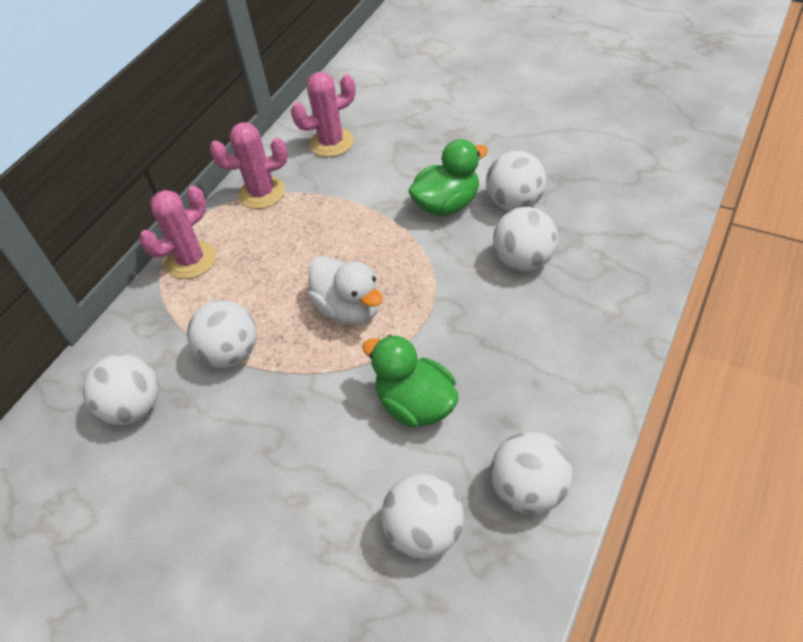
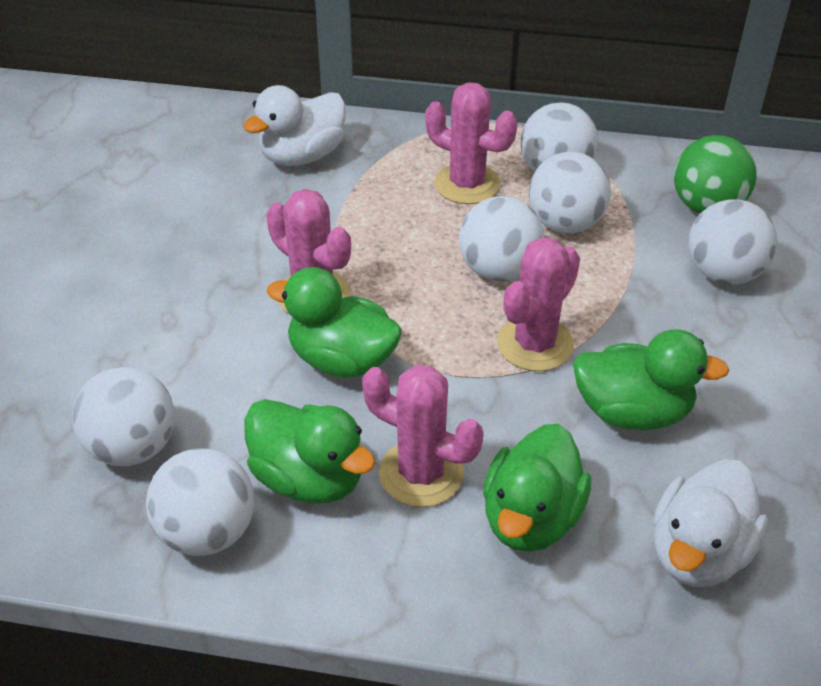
green ball: none = 0 -> [674,135,757,213] = 1
green duck: [362,335,459,428] [408,139,488,216] = 2 -> [244,399,376,503] [267,267,402,377] [483,424,591,552] [573,330,729,430] = 4
pink cactus: [139,186,216,279] [210,122,288,209] [291,72,356,157] = 3 -> [266,189,351,314] [362,365,484,507] [425,82,517,204] [497,237,580,371] = 4
white duck: [308,256,383,325] = 1 -> [243,85,346,166] [653,459,768,587] = 2

